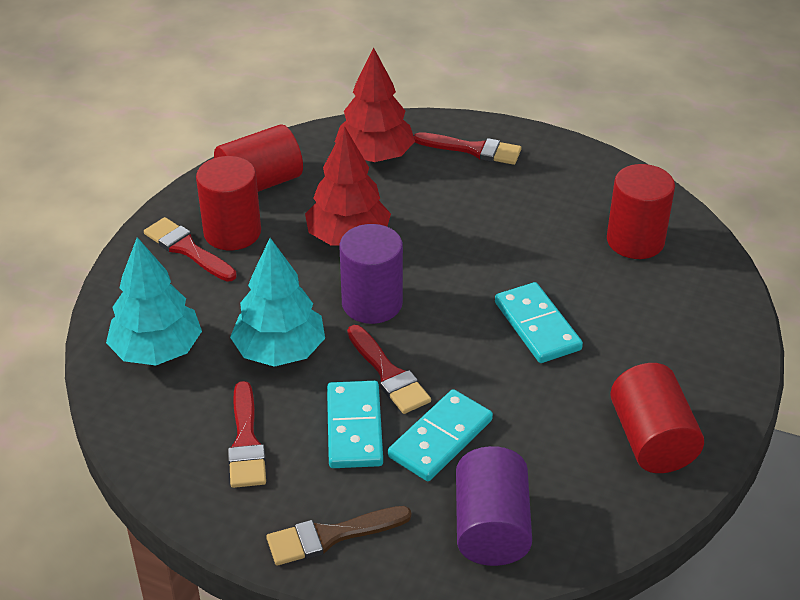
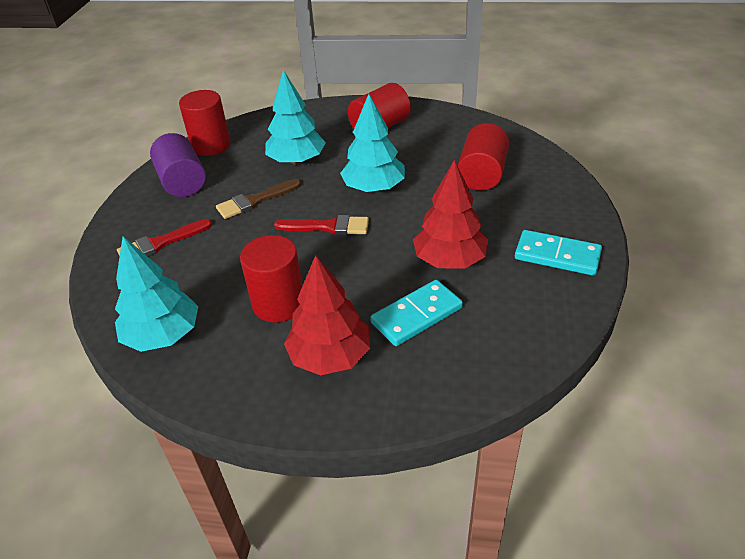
purple cylinder: [339,224,403,324] [456,446,532,566] = 2 -> [150,133,206,197] = 1
red brush: [144,217,237,282] [228,381,266,488] [347,325,431,414] [414,132,521,165] = 4 -> [117,219,213,256] [274,215,369,235] = 2
turquoise domino: [327,381,383,468] [388,389,493,481] [495,282,583,363] = 3 -> [370,280,463,346] [515,230,602,276] = 2
turquoise tree: [106,237,202,365] [230,238,325,367] = 2 -> [115,236,198,352] [265,70,326,165] [340,94,405,192] = 3

